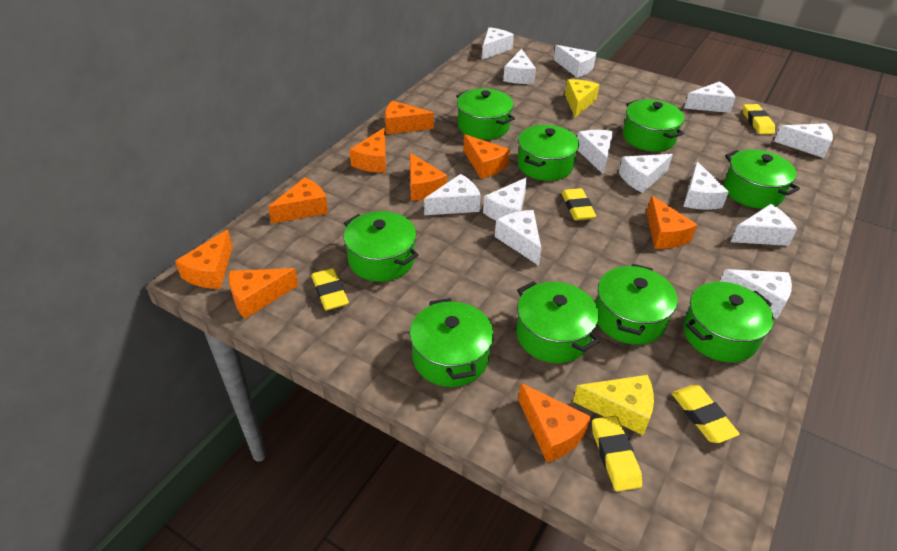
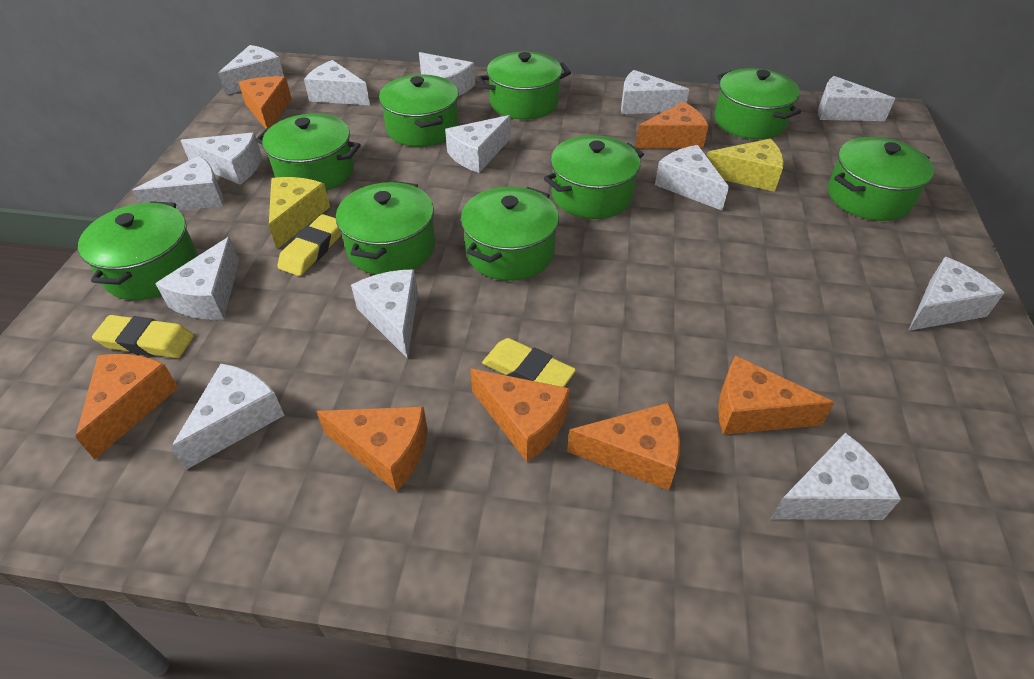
orange cheese: [175,230,233,289] [228,268,298,319] [268,177,328,224] [349,128,386,173] [385,100,434,134] [410,153,447,201] [463,134,510,179] [518,383,591,462] [647,196,697,249] = 9 -> [75,354,179,460] [238,76,292,129] [316,407,428,492] [470,369,570,462] [567,403,680,490] [635,101,709,149] [718,356,835,435] = 7
white cheese: [424,174,481,215] [482,27,514,60] [483,177,527,221] [495,210,541,266] [503,49,536,84] [553,45,596,78] [577,130,613,174] [619,154,673,193] [683,161,729,210] [684,81,736,113] [720,269,792,319] [731,204,797,246] [774,123,833,158] = 13 -> [132,156,223,211] [155,237,239,320] [171,364,285,470] [180,133,262,185] [218,45,284,95] [304,60,370,105] [351,270,418,359] [419,52,475,96] [445,115,511,173] [621,70,689,114] [655,145,729,210] [770,433,901,520] [818,76,895,121] [908,257,1004,331] = 14
yellow eraser: [311,268,349,311] [561,188,596,221] [592,416,642,492] [672,385,740,443] [743,104,775,134] = 5 -> [92,315,194,358] [277,214,342,276] [482,338,576,387] = 3

